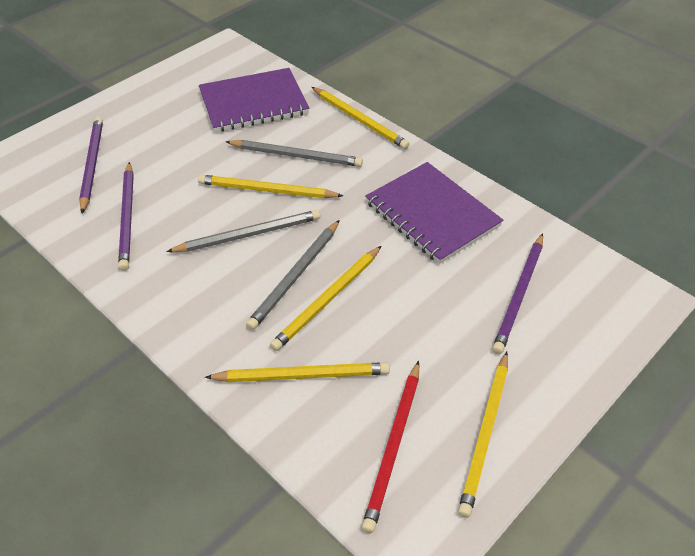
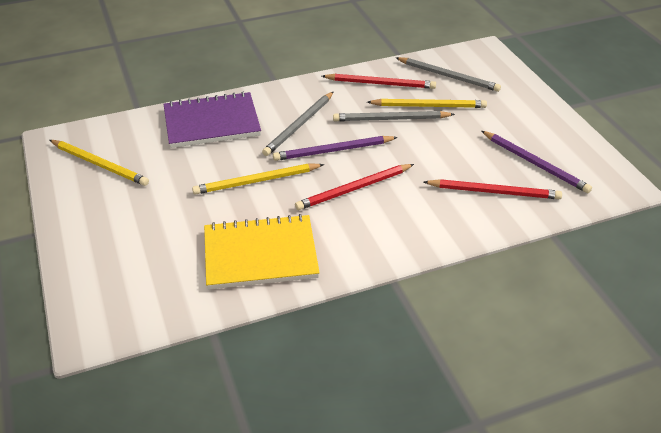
purple notebook: [199,68,309,132] [365,162,503,264] = 2 -> [164,92,261,148] = 1
purple pencil: [79,117,103,214] [118,162,134,271] [492,233,543,354] = 3 -> [273,136,398,161] [481,131,592,193] = 2
red pencil: [362,361,419,533] = 1 -> [295,164,414,210] [322,74,436,89] [424,179,562,199] = 3
yellow notebook: none = 0 -> [204,214,320,289] = 1
yellow pencil: [198,175,343,198] [205,362,390,382] [270,246,381,351] [312,87,410,149] [458,352,508,518] = 5 -> [50,140,149,186] [192,164,324,195] [367,99,487,108] = 3

